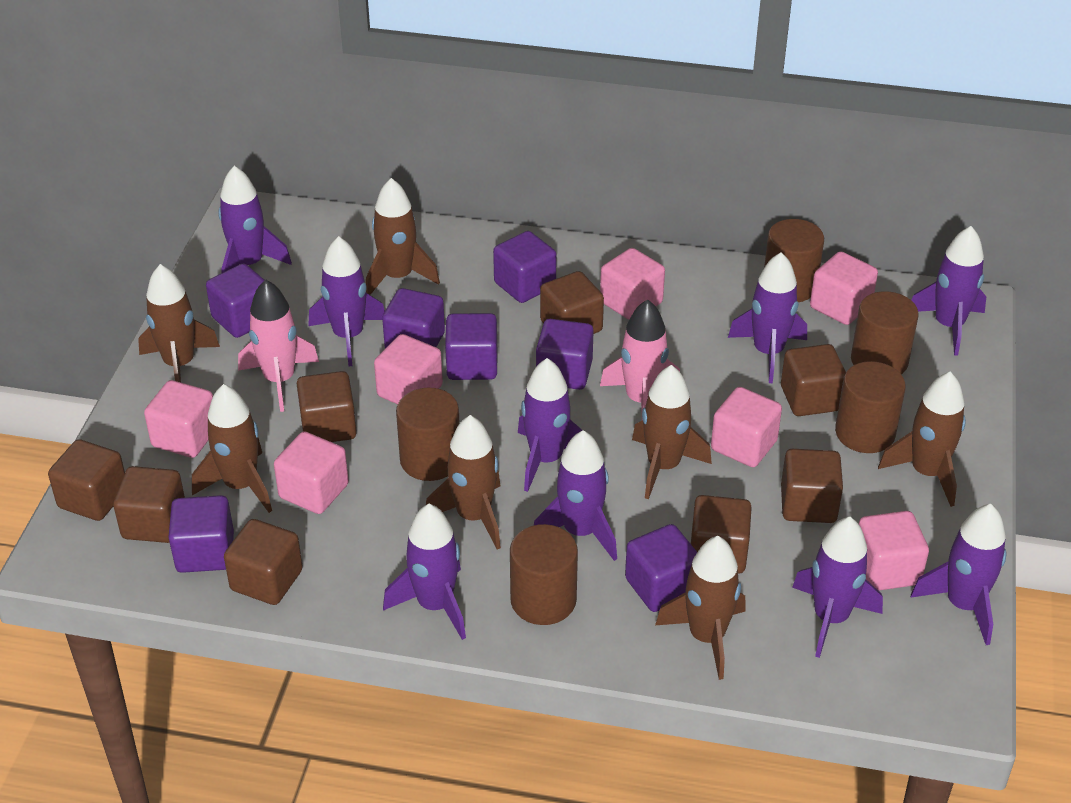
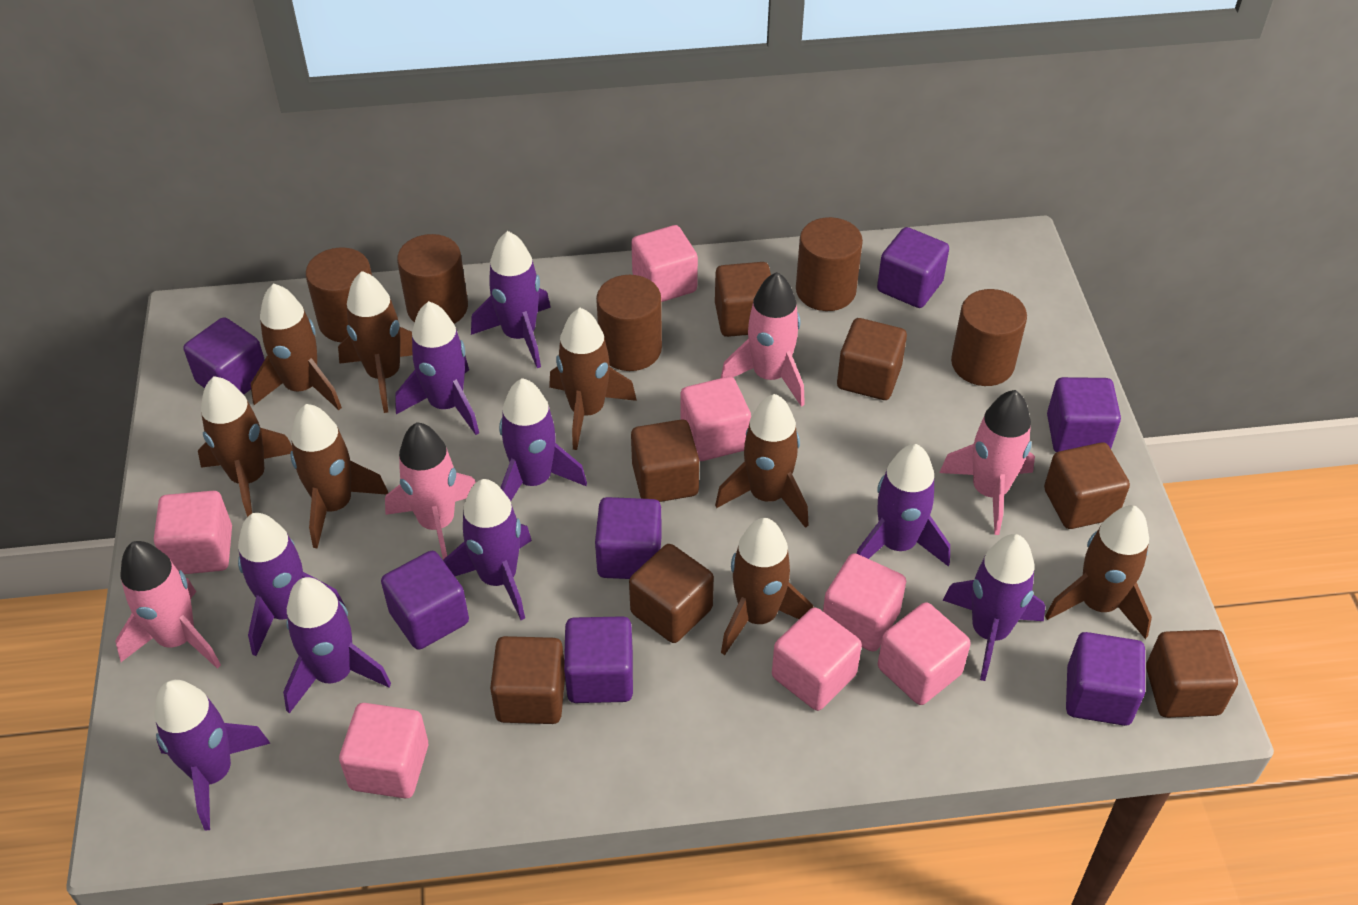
brown cube: [48,439,125,521] [113,466,185,543] [224,519,303,605] [297,371,357,442] [540,271,604,334] [691,495,752,574] [781,344,846,416] [781,449,843,523] = 8 -> [490,636,565,724] [629,544,714,643] [631,419,699,502] [715,262,771,337] [837,318,907,400] [1044,443,1130,529] [1146,630,1238,718] = 7
brown rocket: [138,264,220,382] [192,384,272,513] [366,178,440,295] [426,415,501,549] [632,365,712,499] [655,536,746,680] [878,372,966,507] = 7 -> [198,376,293,517] [251,283,342,410] [290,404,388,549] [338,271,413,413] [549,308,637,450] [715,394,809,528] [721,518,813,655] [1045,506,1152,639] = 8
pink rocket: [238,279,319,412] [600,299,680,410] = 2 -> [115,541,221,669] [385,422,476,559] [721,272,805,407] [939,390,1035,535] = 4

